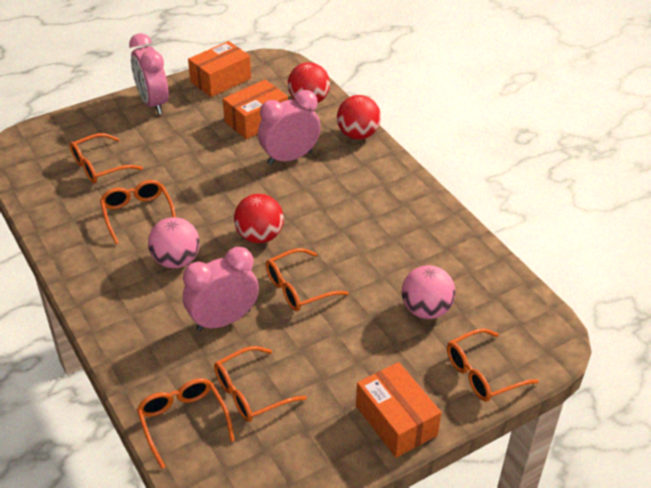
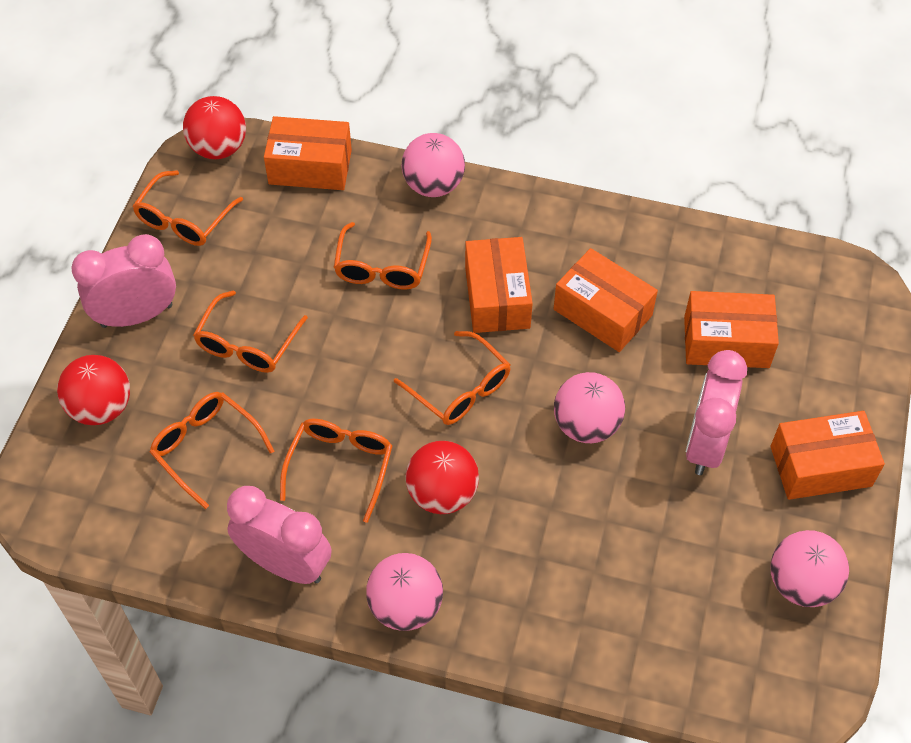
orange box: [188,41,251,97] [223,79,288,139] [356,362,441,458] = 3 -> [264,116,352,190] [465,237,533,333] [554,248,658,352] [684,291,779,368] [770,411,885,500] = 5
pink ball: [148,217,200,268] [402,265,456,319] = 2 -> [366,553,443,631] [402,133,465,197] [554,372,625,443] [770,530,849,607] = 4

